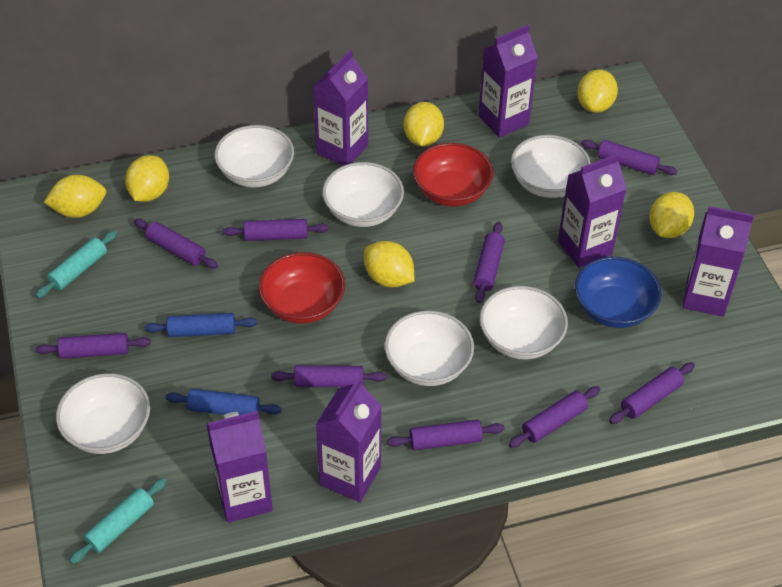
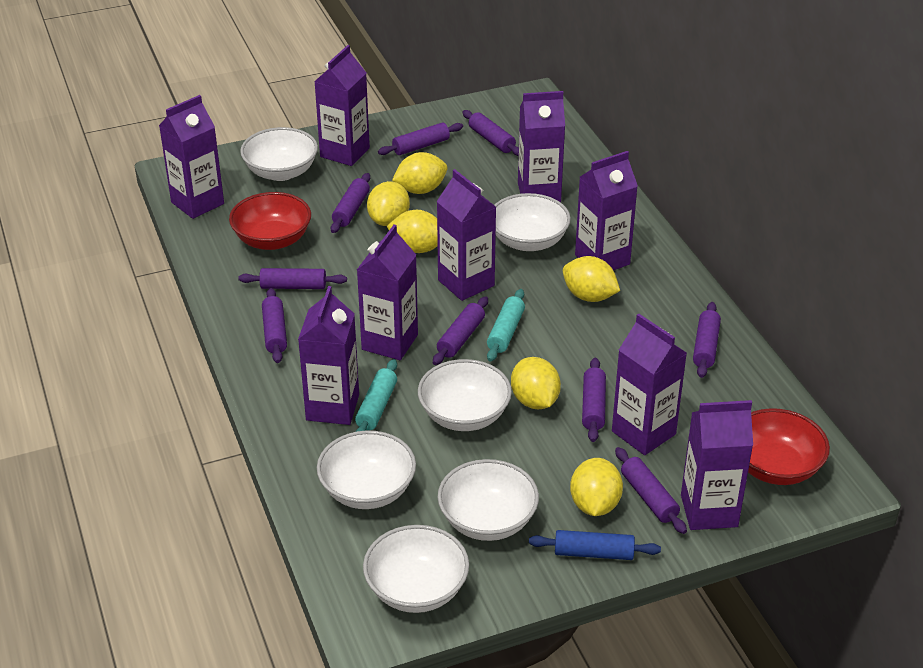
blue bowl: [575,257,662,328] = 1 -> none = 0
blue rolling pin: [145,313,257,337] [166,389,281,415] = 2 -> [529,530,661,560] = 1
purple carton: [207,411,273,523] [313,50,368,166] [316,377,382,502] [478,25,538,138] [558,154,626,268] [683,206,754,317] = 6 -> [159,95,224,219] [298,286,359,425] [314,45,370,166] [357,224,418,360] [436,169,496,301] [518,91,565,202] [575,151,638,270] [612,314,687,455] [681,400,753,530] = 9

